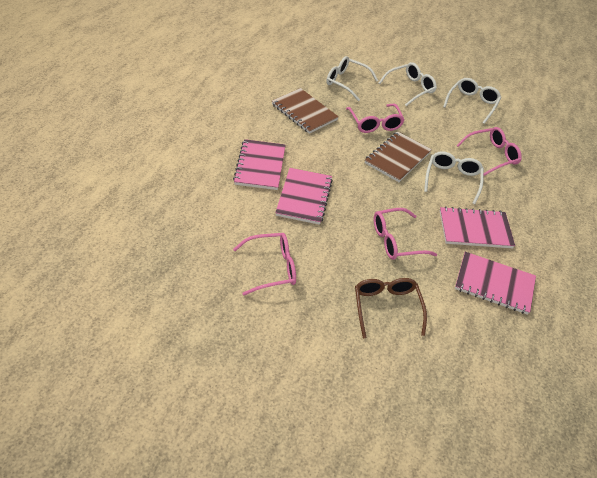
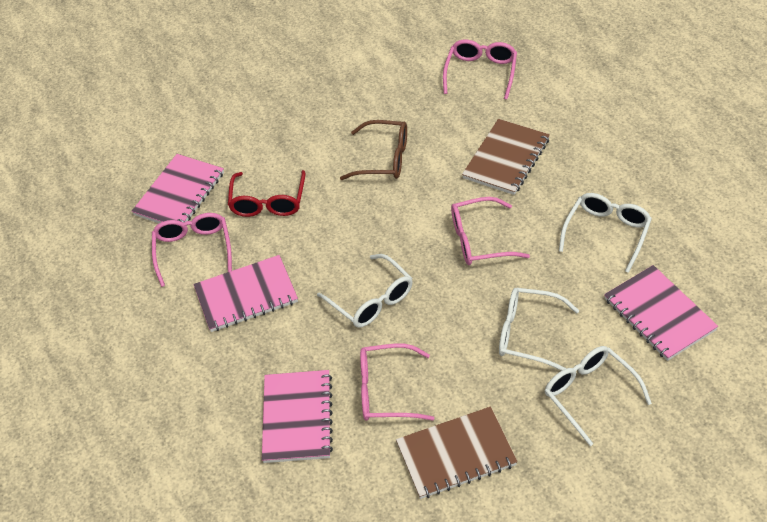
red glasses: none = 0 -> [228,170,306,217] = 1

